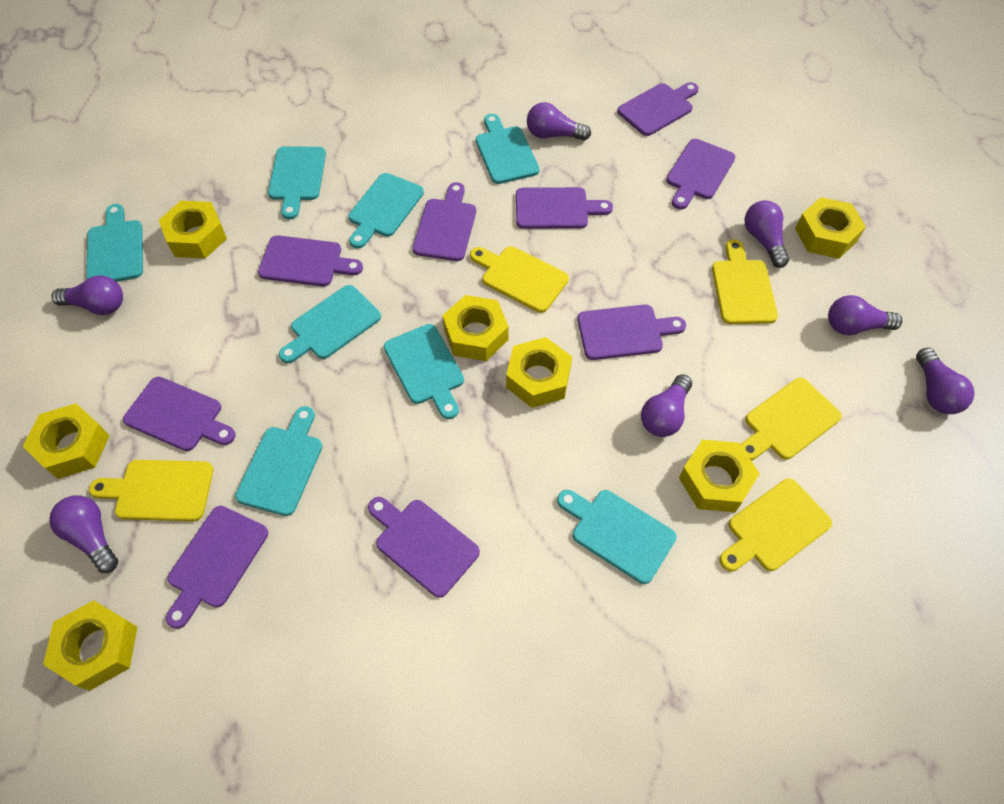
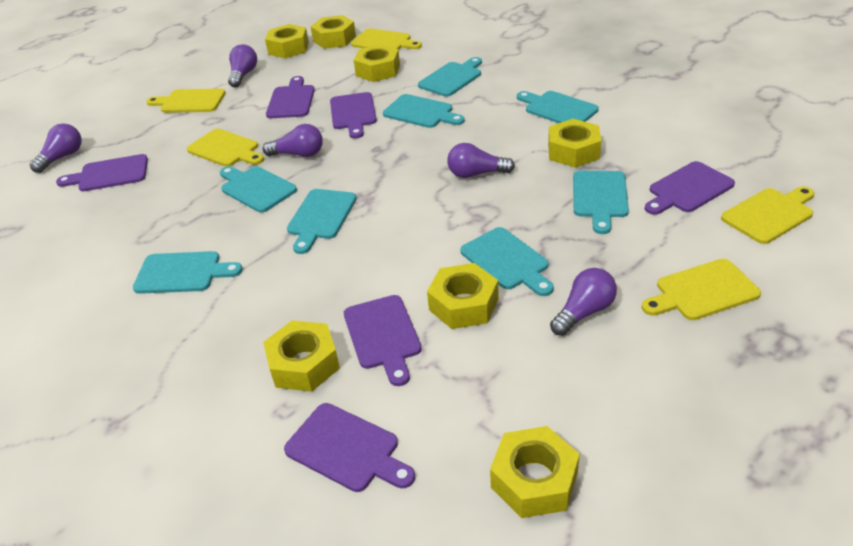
purple cutting board: [123,377,236,451] [166,506,268,629] [258,235,363,286] [368,497,480,598] [413,182,476,261] [516,187,613,229] [578,305,686,360] [617,82,699,136] [666,139,735,209] = 9 -> [56,154,148,191] [266,76,315,118] [284,403,415,492] [330,92,377,139] [344,295,422,386] [645,161,735,215] = 6
purple light bulb: [49,496,118,573] [52,276,123,315] [527,102,591,141] [641,374,692,437] [745,200,789,268] [828,295,902,335] [916,348,975,414] = 7 -> [30,123,82,173] [228,44,257,88] [263,124,323,157] [447,143,515,178] [550,268,617,336] = 5

